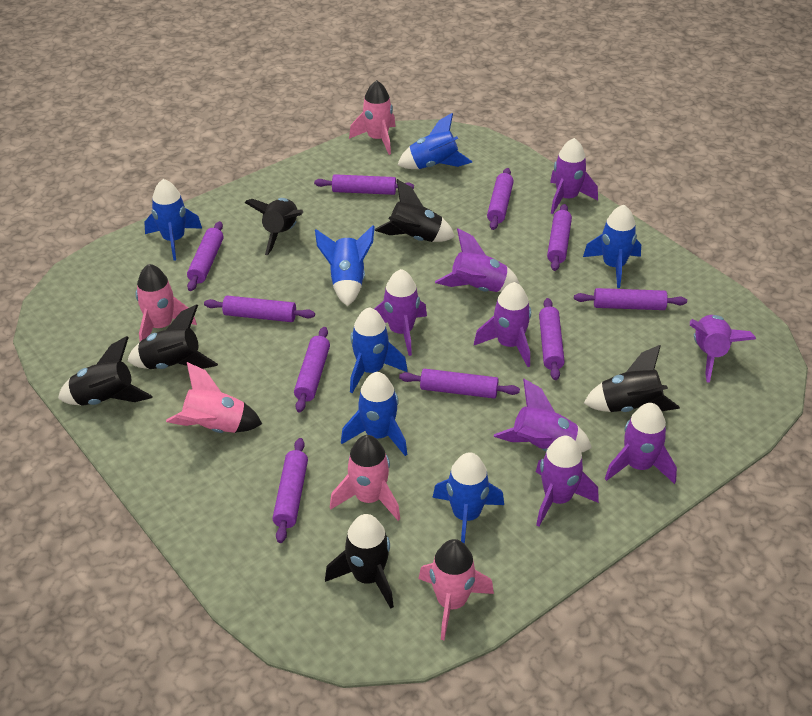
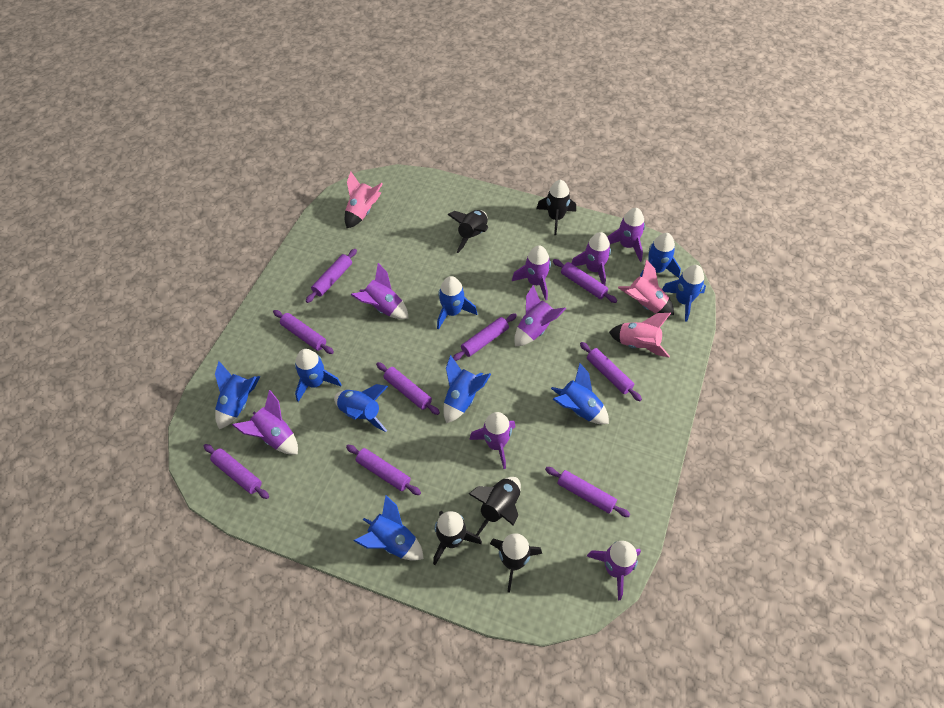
black rocket: [58,336,153,406] [128,304,218,369] [244,198,303,255] [325,514,394,609] [375,179,455,242] [584,345,680,412] = 6 -> [433,511,482,565] [447,210,488,253] [469,477,521,536] [490,533,542,593] [537,180,576,235] = 5
blue rocket: [144,179,202,261] [315,225,375,306] [341,372,407,456] [350,307,408,393] [398,113,472,169] [432,452,504,544] [583,205,641,288] = 7 -> [215,361,260,429] [295,349,342,402] [334,384,388,432] [353,495,424,561] [437,276,477,329] [443,355,491,423] [551,363,609,424] [640,233,681,278] [662,265,706,322] = 9
pink rocket: [136,264,197,341] [166,362,262,433] [330,435,400,521] [349,80,396,155] [418,539,494,640] = 5 -> [345,172,383,228] [609,313,671,357] [618,259,674,316] = 3
purple rolling pin: [187,221,224,291] [204,296,315,322] [273,438,308,543] [294,327,330,412] [314,174,414,195] [399,369,520,399] [487,168,514,230] [539,298,565,380] [547,204,572,271] [574,288,687,310] = 10 -> [204,444,269,499] [273,310,334,354] [306,249,357,303] [346,445,421,495] [376,362,440,415] [453,313,517,361] [545,467,630,517] [553,259,617,303] [580,342,642,401] = 9

